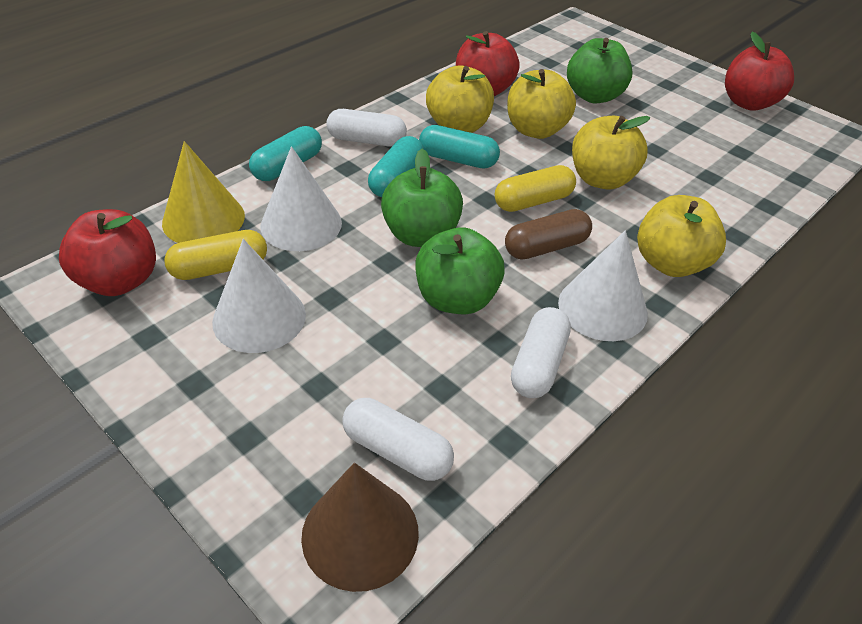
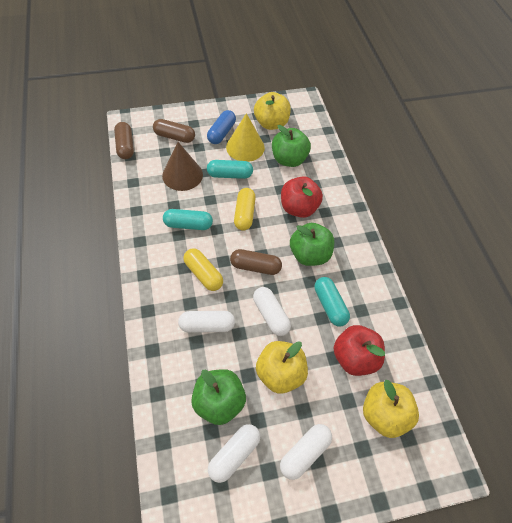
blue capsule: none = 0 -> [207,110,236,144] = 1
brown capsule: [505,209,592,260] = 1 -> [114,122,134,159] [153,119,195,143] [230,249,282,275] = 3
red apple: [59,209,156,296] [456,31,520,96] [725,32,794,110] = 3 -> [281,176,323,218] [334,325,385,376] = 2
white capsule: [327,109,407,147] [342,398,454,481] [511,307,571,398] = 3 -> [178,311,235,333] [208,424,260,483] [253,287,291,336] [280,424,332,480] = 4
white cone: [212,239,306,353] [260,147,342,251] [558,230,648,341] = 3 -> none = 0
yellow apple: [426,65,494,133] [507,69,576,139] [572,116,650,190] [637,195,726,277] = 4 -> [254,92,291,130] [256,341,308,394] [363,380,419,438] = 3

